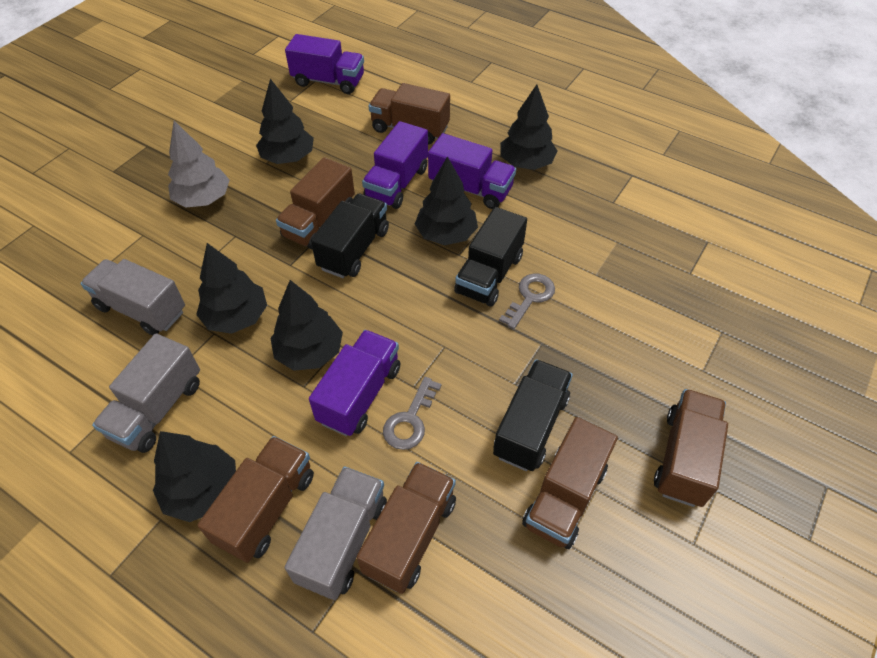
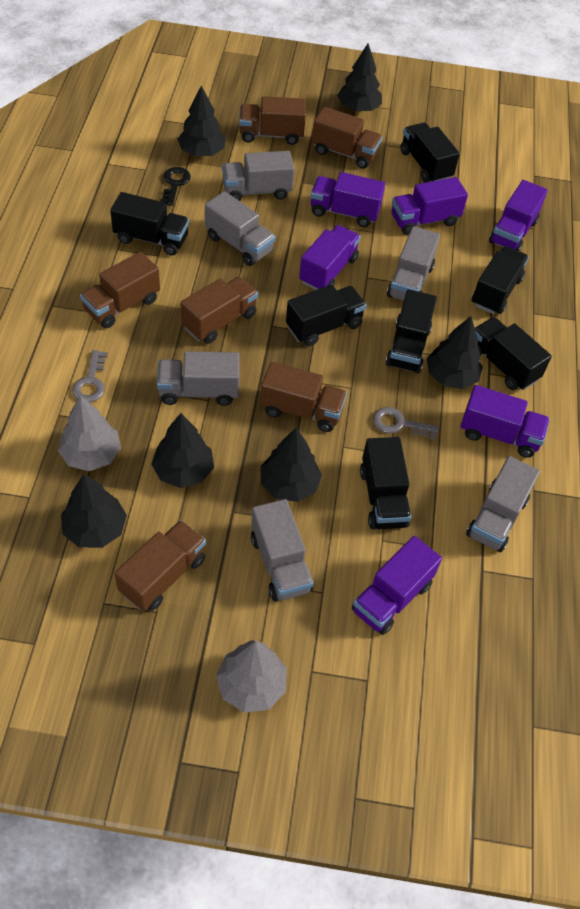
black key: none = 0 -> [160,167,191,206] = 1
black truck: [311,194,389,278] [454,207,527,307] [493,359,573,471] = 3 -> [110,192,189,256] [286,285,366,346] [360,437,411,529] [386,289,437,373] [400,123,460,183] [471,246,529,314] [475,317,552,390] = 7
grey tree: [168,121,230,207] = 1 -> [58,395,121,471] [216,640,287,713] = 2
grey truck: [80,259,185,335] [92,334,200,453] [284,466,387,600] = 3 -> [157,351,240,406] [205,191,276,266] [222,151,295,201] [251,499,313,601] [387,226,440,301] [466,456,540,552] = 6
purple truck: [285,34,364,94] [309,330,400,436] [362,121,428,209] [428,133,516,209] = 4 -> [299,225,361,290] [310,172,385,227] [352,536,442,635] [391,177,468,235] [461,385,550,458] [489,180,548,251] = 6

